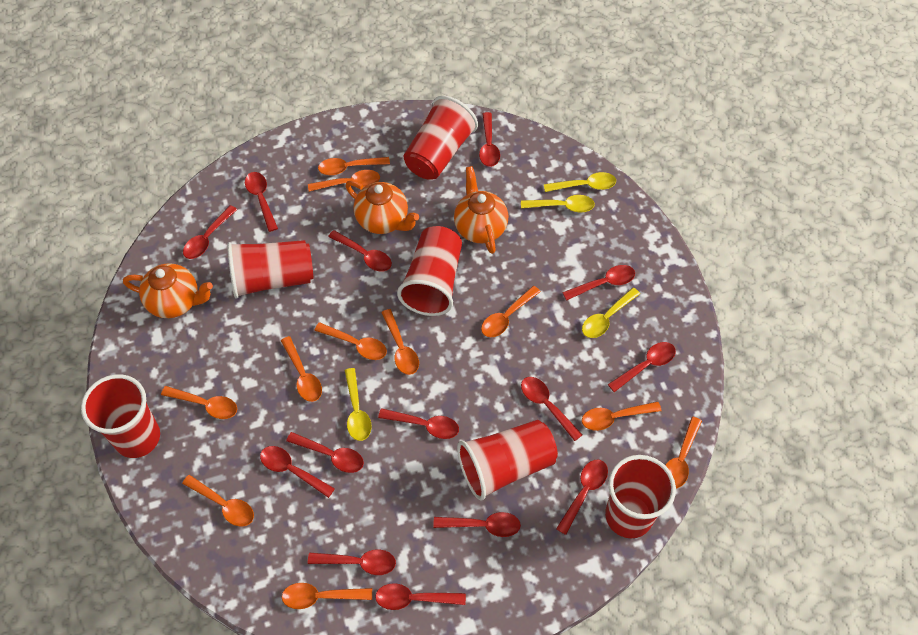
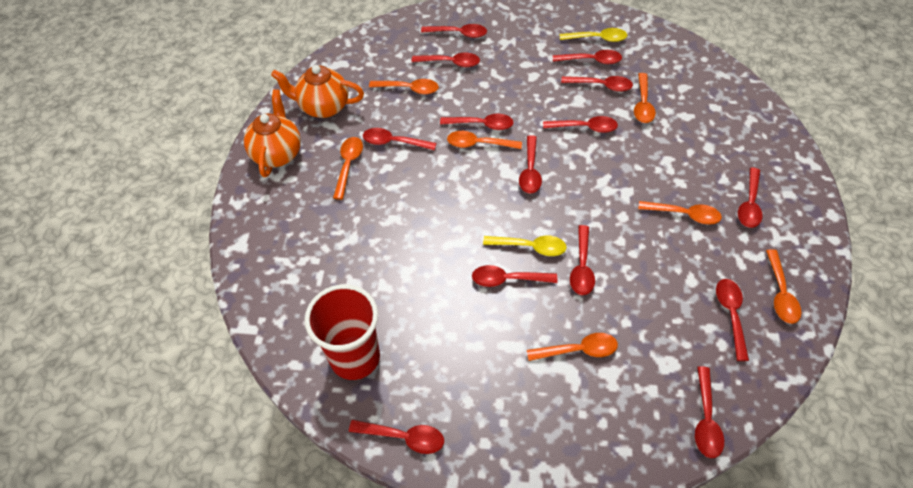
orange spoon: [161,386,237,419] [182,475,254,527] [281,336,322,402] [282,583,372,609] [308,170,380,192] [314,322,387,360] [318,157,390,175] [381,309,419,375] [481,286,541,337] [582,402,661,431] [665,417,702,488] = 11 -> [333,137,363,200] [369,79,439,94] [447,131,522,149] [527,333,618,361] [634,73,656,123] [638,201,722,225] [766,249,801,324] = 7
orange teapot: [123,263,213,318] [345,180,419,234] [454,166,508,254] = 3 -> [244,89,301,177] [271,65,364,118] = 2
red cup: [81,374,160,458] [227,240,314,299] [397,226,462,316] [403,96,478,180] [457,420,558,501] [605,455,676,538] = 6 -> [305,284,380,380] = 1
yellow spoon: [345,368,372,441] [521,195,595,212] [544,172,616,192] [582,288,640,338] = 4 -> [483,235,567,256] [560,28,627,42] = 2

